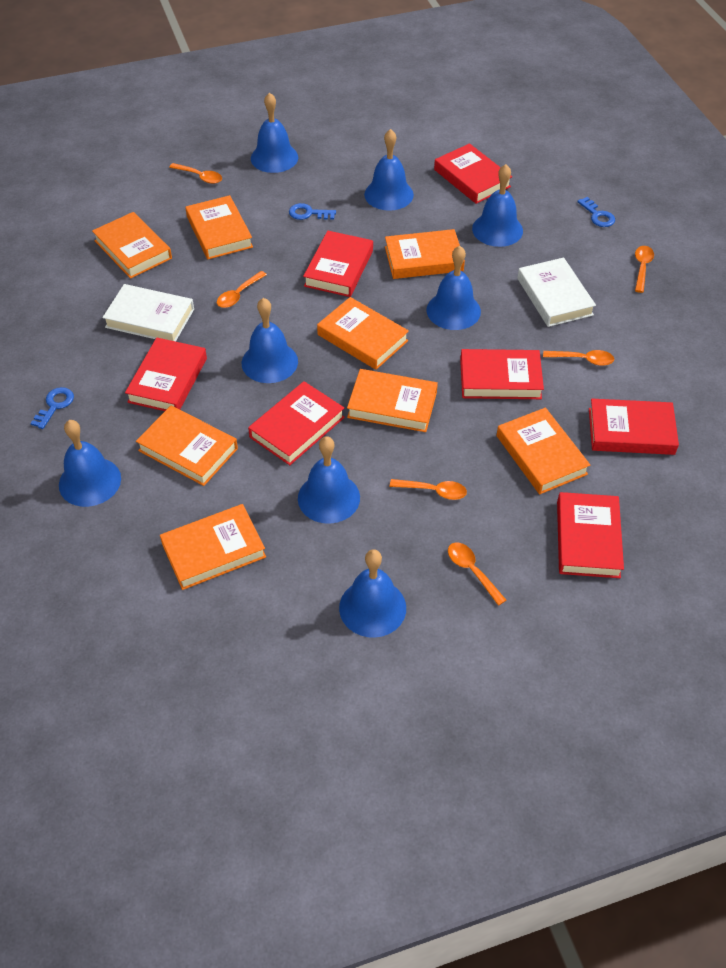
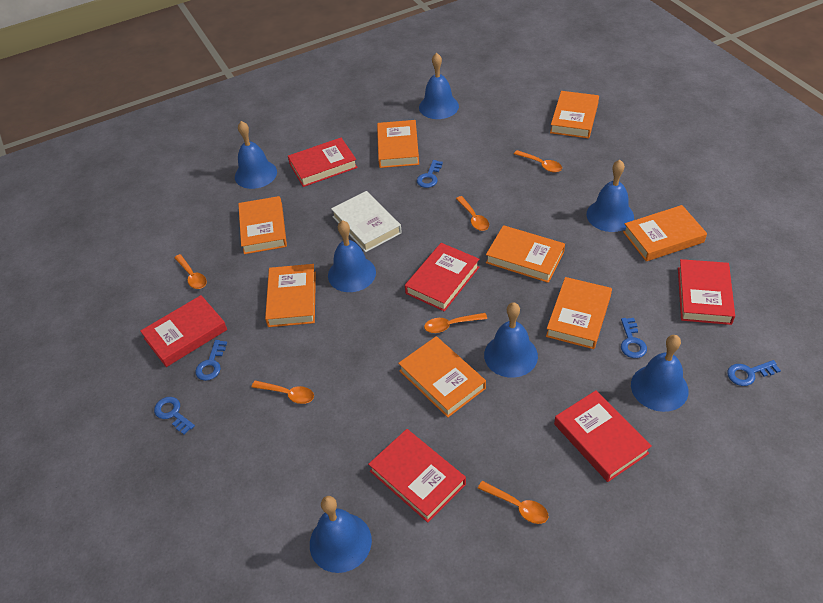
blue bell: [59,420,121,507] [242,298,298,383] [251,92,298,173] [298,436,360,524] [339,549,406,638] [364,129,414,211] [427,246,481,330] [472,164,523,247] = 8 -> [235,121,277,189] [310,496,372,573] [328,220,376,292] [419,53,459,119] [484,302,538,378] [586,160,634,232] [631,335,689,412] = 7
blue key: [30,387,74,429] [289,203,336,220] [577,197,615,227] = 3 -> [154,397,195,435] [195,340,227,381] [417,160,443,188] [621,318,647,358] [727,360,781,386] = 5
red book: [125,338,207,411] [248,381,345,465] [303,231,373,297] [434,143,512,204] [460,349,544,399] [557,492,624,578] [589,399,679,455] = 7 -> [140,295,227,367] [288,138,358,187] [368,429,466,523] [405,243,479,312] [554,390,652,482] [678,259,735,325] = 6
white book: [102,284,194,342] [517,257,596,327] = 2 -> [331,191,402,252] = 1

